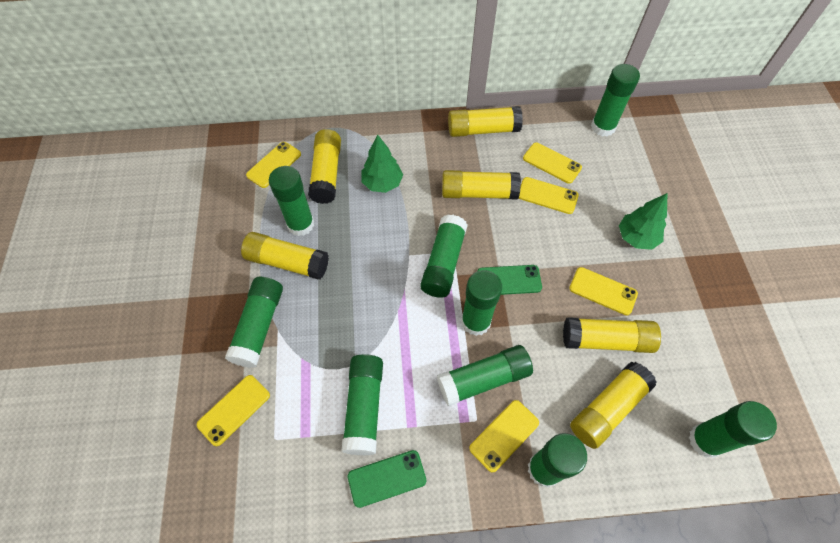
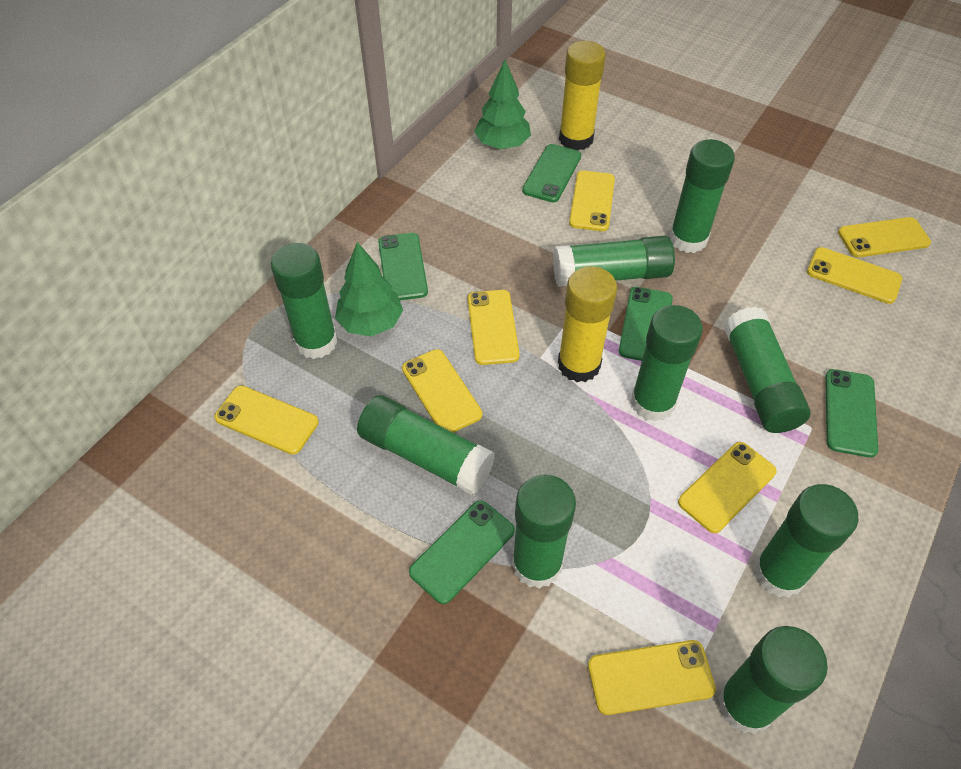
green phone: [348,450,426,508] [477,265,542,295] = 2 -> [378,233,428,300] [409,500,515,604] [522,144,581,202] [619,287,673,361] [825,369,878,458] = 5
yellow glue stick: [241,232,329,280] [308,129,341,204] [442,170,521,200] [448,106,523,137] [563,317,661,353] [570,362,657,449] = 6 -> [558,266,617,382] [559,41,606,151] = 2
yellow phone: [197,375,270,446] [246,142,301,188] [469,400,539,473] [519,177,579,214] [523,143,582,184] [569,267,638,315] = 6 -> [214,386,319,455] [402,349,482,433] [468,290,520,365] [569,170,615,231] [588,640,716,715] [678,442,777,533] [807,247,902,304] [838,217,931,257] = 8

